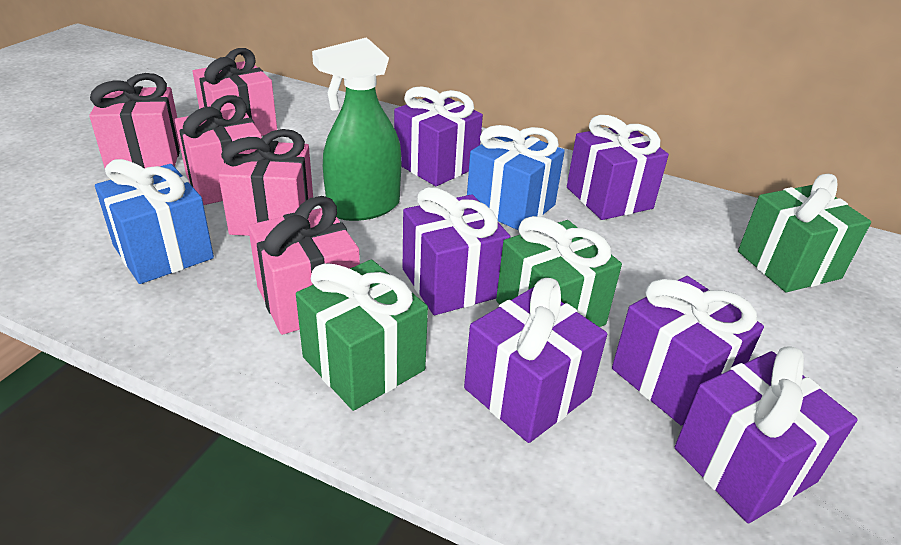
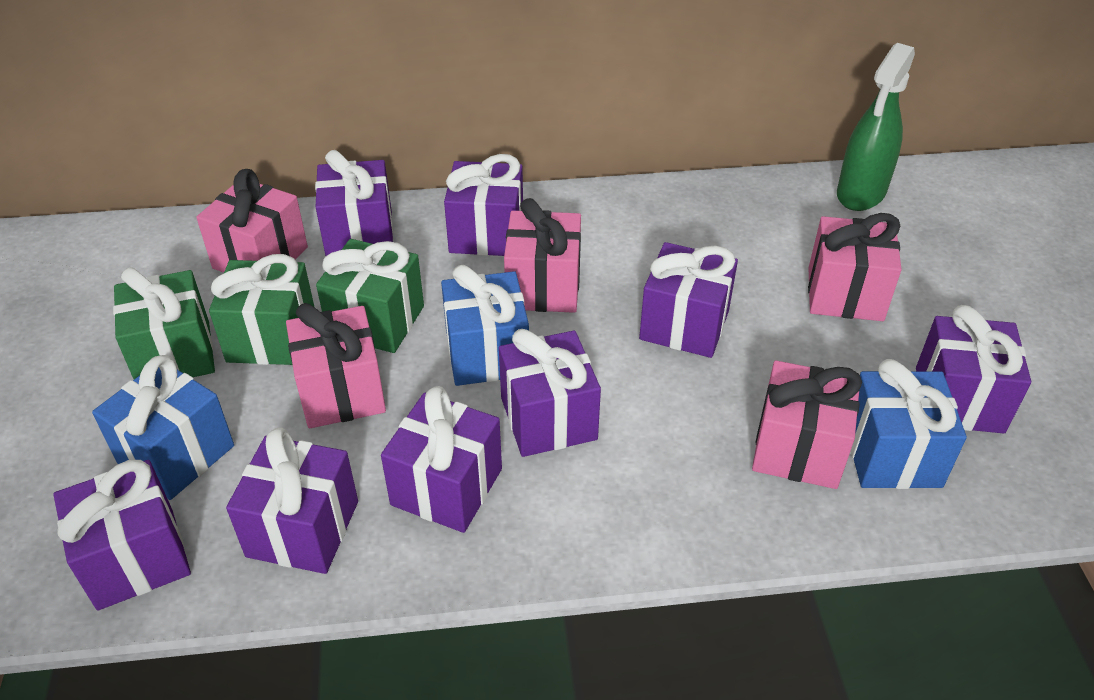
blue gift: [95,159,214,284] [467,125,565,231] = 2 -> [92,355,234,500] [441,265,529,386] [850,359,967,489] = 3
purple gift: [394,86,483,186] [403,187,510,315] [464,278,607,443] [567,115,669,220] [612,276,764,426] [675,347,858,523] = 6 -> [53,460,191,610] [226,427,358,574] [315,150,393,256] [381,386,502,533] [444,154,523,256] [499,329,601,457] [639,242,738,358] [916,305,1031,433] = 8

